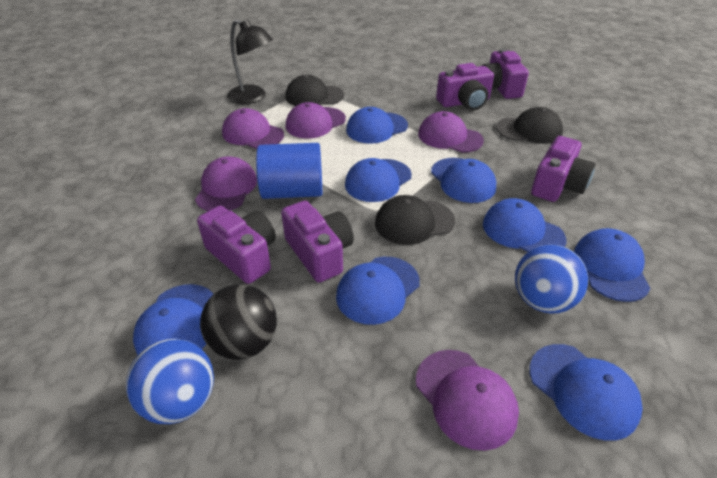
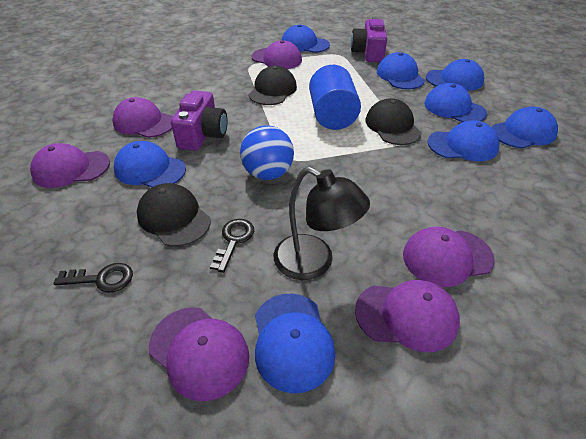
black ball: [200,284,277,360] = 1 -> none = 0
black key: none = 0 -> [54,263,133,293] [210,219,254,273] = 2
blue ball: [126,339,214,424] [515,244,588,314] = 2 -> [240,125,294,180] = 1
purple camera: [197,206,276,284] [281,201,354,283] [436,63,494,110] [482,48,529,99] [531,136,596,202] = 5 -> [171,91,228,151] [351,17,387,62] = 2
purple cap: [195,156,257,211] [222,108,284,149] [286,102,346,138] [416,350,519,451] [418,111,484,153] = 5 -> [30,143,110,188] [112,97,173,138] [149,307,249,401] [251,40,302,69] [355,280,460,352] [403,227,495,287] = 6

